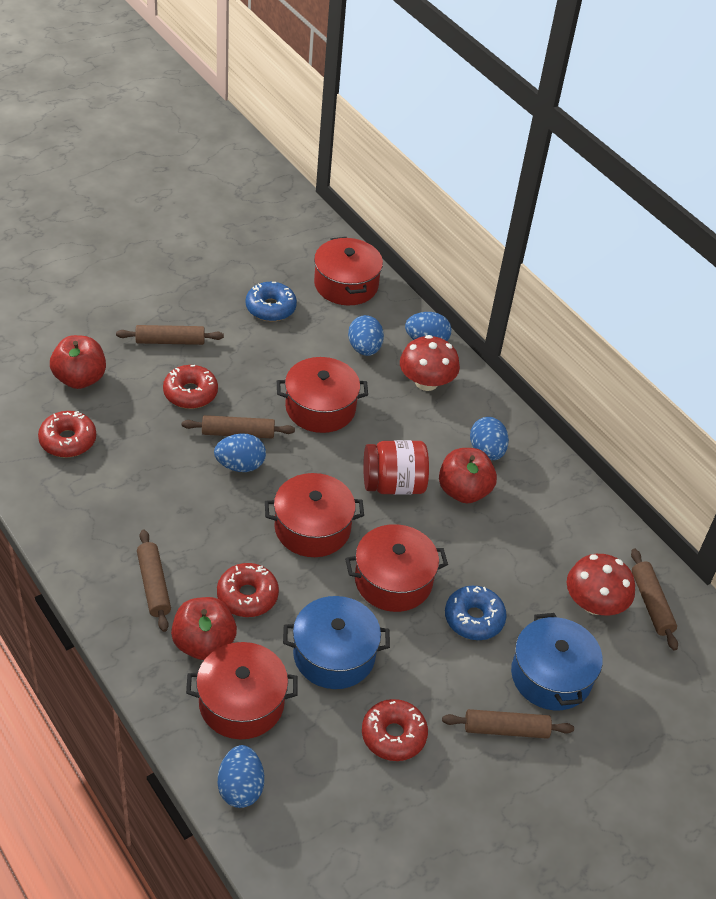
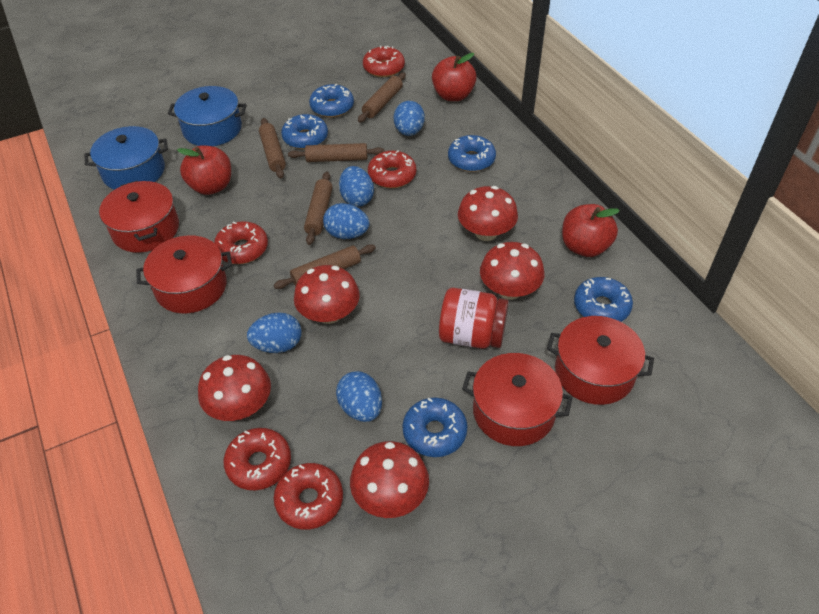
blue donut: [246,282,297,322] [445,586,507,640] = 2 -> [281,114,328,149] [309,84,354,117] [402,397,468,457] [448,135,496,172] [574,277,633,322] = 5
red donut: [38,411,96,458] [163,365,218,409] [217,563,279,617] [362,699,428,761] = 4 -> [214,221,268,264] [224,428,291,490] [274,463,343,529] [363,46,405,77] [368,151,416,188] = 5
red mushroom: [400,335,460,391] [567,554,635,615] = 2 -> [198,355,271,421] [294,265,360,324] [350,441,429,518] [458,186,518,241] [480,242,544,300] = 5
red pot: [186,642,297,739] [265,473,364,557] [277,357,368,433] [314,237,383,305] [345,524,448,612] = 5 -> [99,181,179,253] [136,235,232,313] [462,353,573,446] [547,316,654,405] = 4

